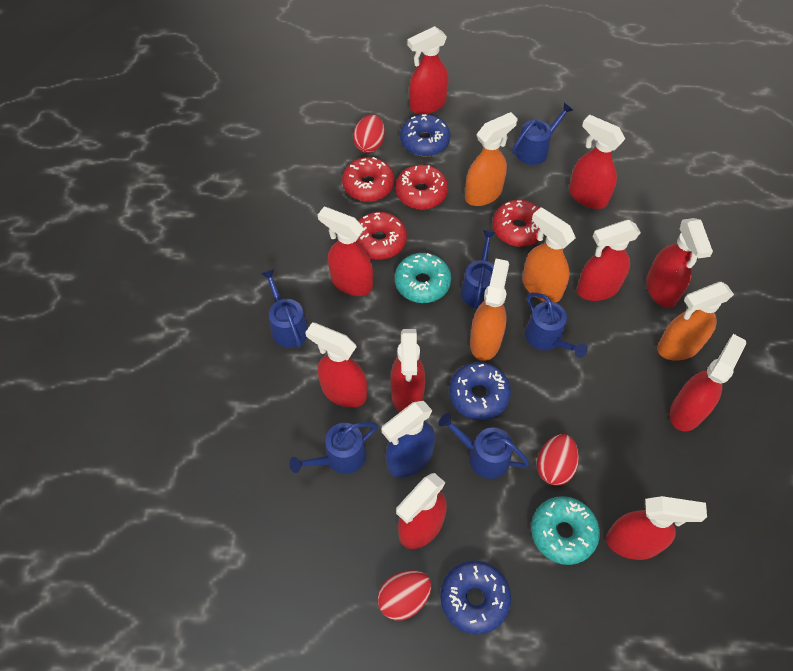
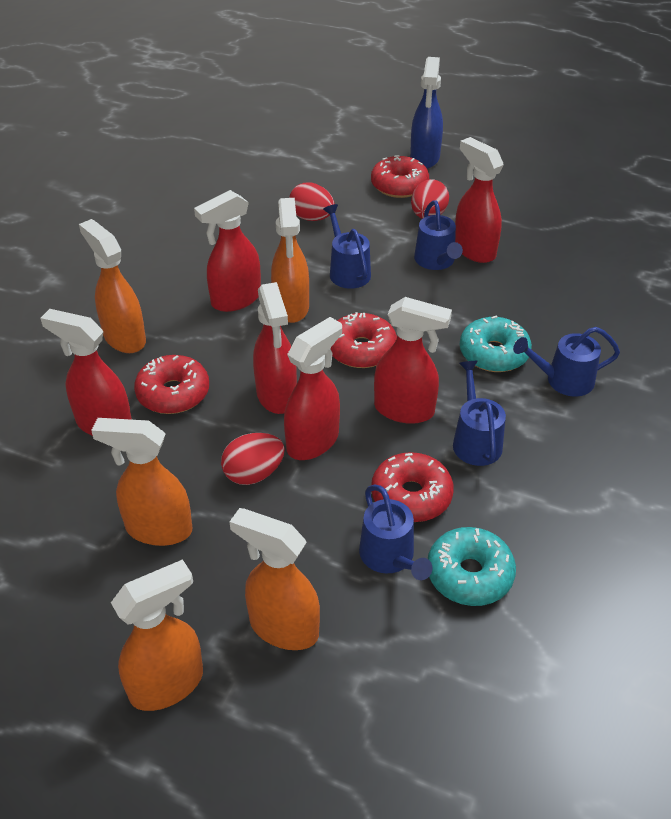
blue donut: [400,114,451,157] [440,561,511,635] [449,362,511,420] = 3 -> none = 0
blue watering can: [261,269,309,348] [289,422,378,474] [438,413,530,479] [461,230,496,310] [512,103,573,165] [525,293,588,358] = 6 -> [323,204,371,289] [359,485,433,580] [414,200,463,270] [453,361,506,466] [513,327,620,397] = 5
orange spray bottle: [465,112,518,206] [470,259,509,361] [522,207,576,303] [657,282,734,361] = 4 -> [79,219,146,353] [91,418,193,546] [111,559,203,711] [230,508,320,650] [271,198,309,323] = 5
red spray bottle: [305,322,367,408] [318,207,373,296] [390,329,425,413] [396,473,447,549] [407,26,449,114] [569,115,625,209] [577,220,641,301] [606,496,707,560] [646,218,713,308] [670,334,746,432] = 10 -> [40,309,132,436] [194,190,261,312] [253,282,297,414] [284,317,342,460] [374,297,452,424] [455,137,504,263] = 6

